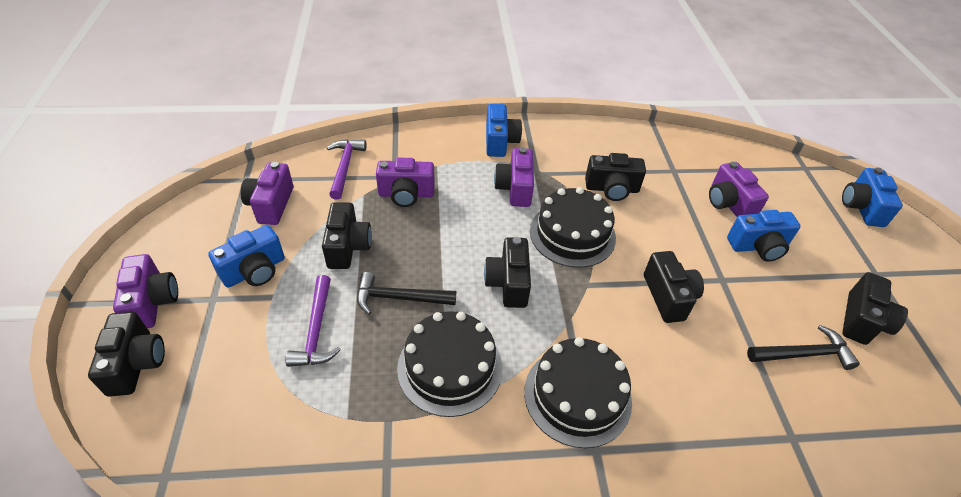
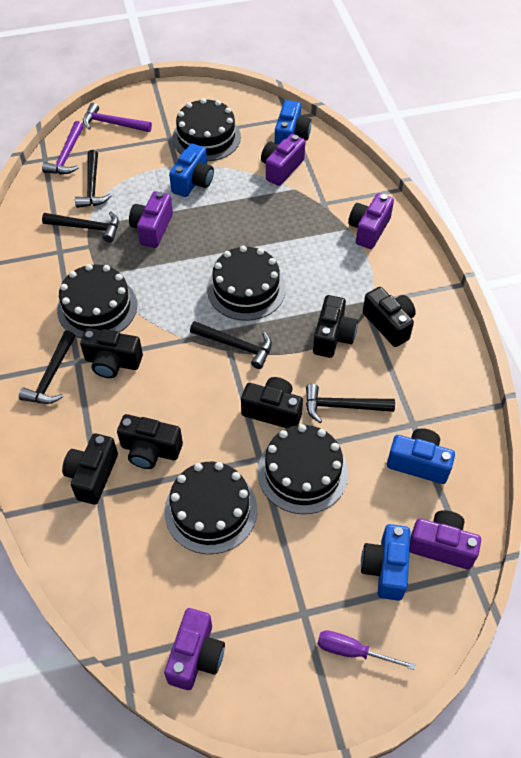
black cake: [397,311,502,417] [524,337,632,448] [530,187,616,268] = 3 -> [57,264,137,338] [164,462,257,554] [172,98,241,161] [207,246,286,321] [258,424,348,514] = 5
black hammer: [357,272,456,315] [747,325,860,370] = 2 -> [19,331,75,404] [42,211,119,243] [75,150,112,208] [190,321,272,369] [306,384,395,423] = 5
purple screwdriver: none = 0 -> [317,630,415,670] = 1

